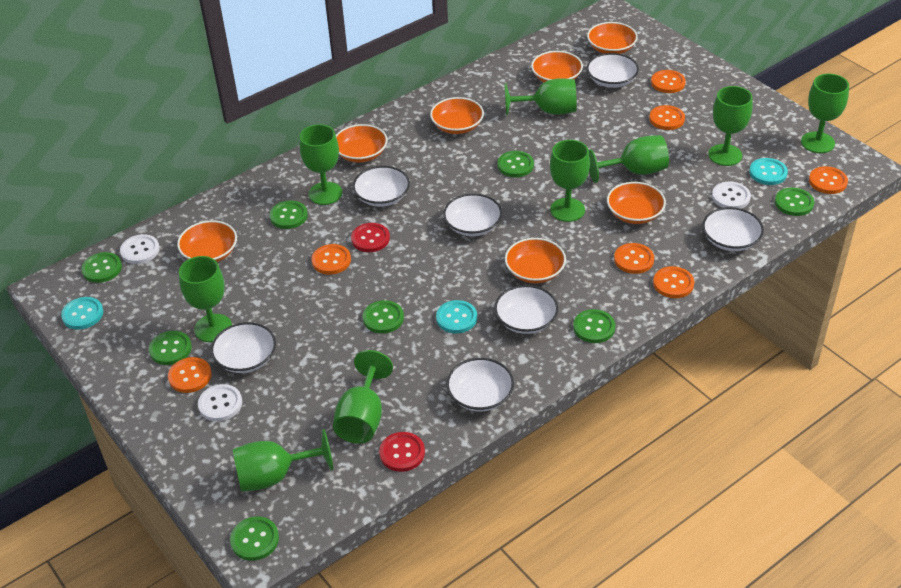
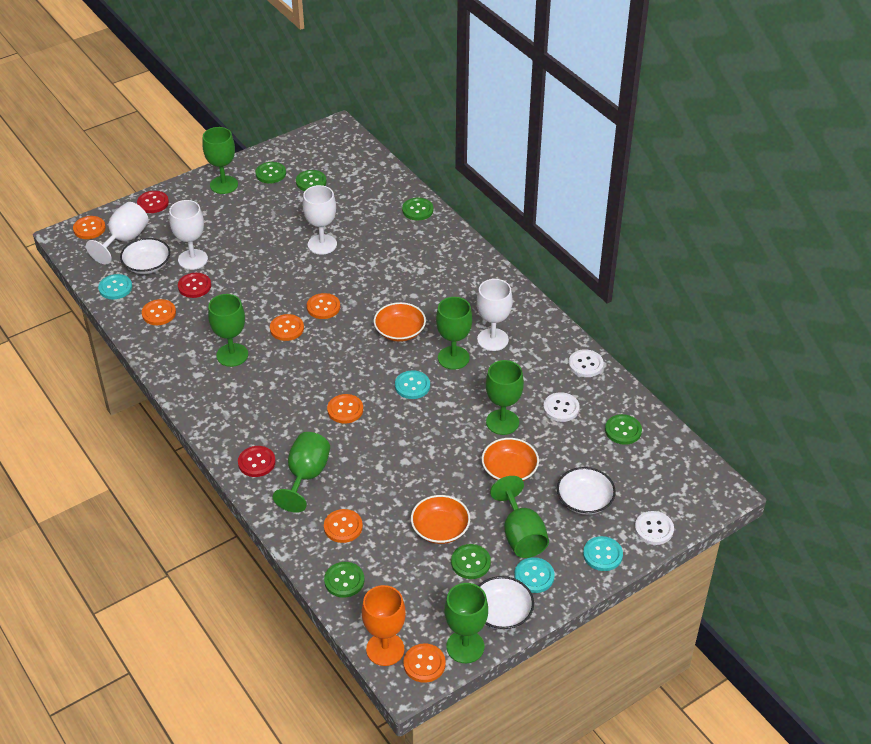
green button: [81,252,122,283] [149,331,192,365] [230,516,279,561] [269,201,308,229] [363,300,404,334] [498,151,534,177] [573,309,615,343] [775,188,814,216] = 8 -> [255,162,286,183] [296,170,327,191] [324,562,364,598] [402,198,433,220] [451,544,491,579] [605,414,642,445] = 6
green goblet: [179,256,232,342] [232,429,333,492] [299,124,342,205] [333,350,393,444] [505,78,577,116] [550,140,590,222] [589,135,669,183] [708,86,752,166] [801,74,849,153] = 9 -> [202,127,238,194] [208,294,248,367] [273,432,330,513] [436,297,472,370] [445,583,488,663] [486,360,524,435] [490,476,549,558] = 7
orange bowl: [177,220,237,262] [336,124,388,162] [430,97,484,134] [505,238,566,283] [531,51,583,82] [587,22,638,54] [607,182,666,224] = 7 -> [374,302,426,342] [411,495,470,544] [482,438,539,481] = 3
orange goblet: none = 0 -> [362,585,406,666] = 1
red button: [351,223,390,252] [379,432,425,472] = 2 -> [137,191,169,213] [178,273,211,298] [238,446,276,477] = 3
turquoise button: [61,297,103,329] [436,300,477,333] [749,158,788,185] = 3 -> [98,274,132,299] [395,370,430,399] [514,557,554,593] [583,536,623,571] = 4
white bowl: [211,322,276,373] [353,166,410,207] [443,194,502,236] [446,358,514,412] [494,285,558,334] [587,53,639,88] [702,207,764,251] = 7 -> [120,238,170,274] [478,576,534,630] [557,467,616,515] = 3
white goblet: none = 0 -> [86,202,149,264] [169,200,208,270] [303,185,337,255] [477,279,513,351] = 4

